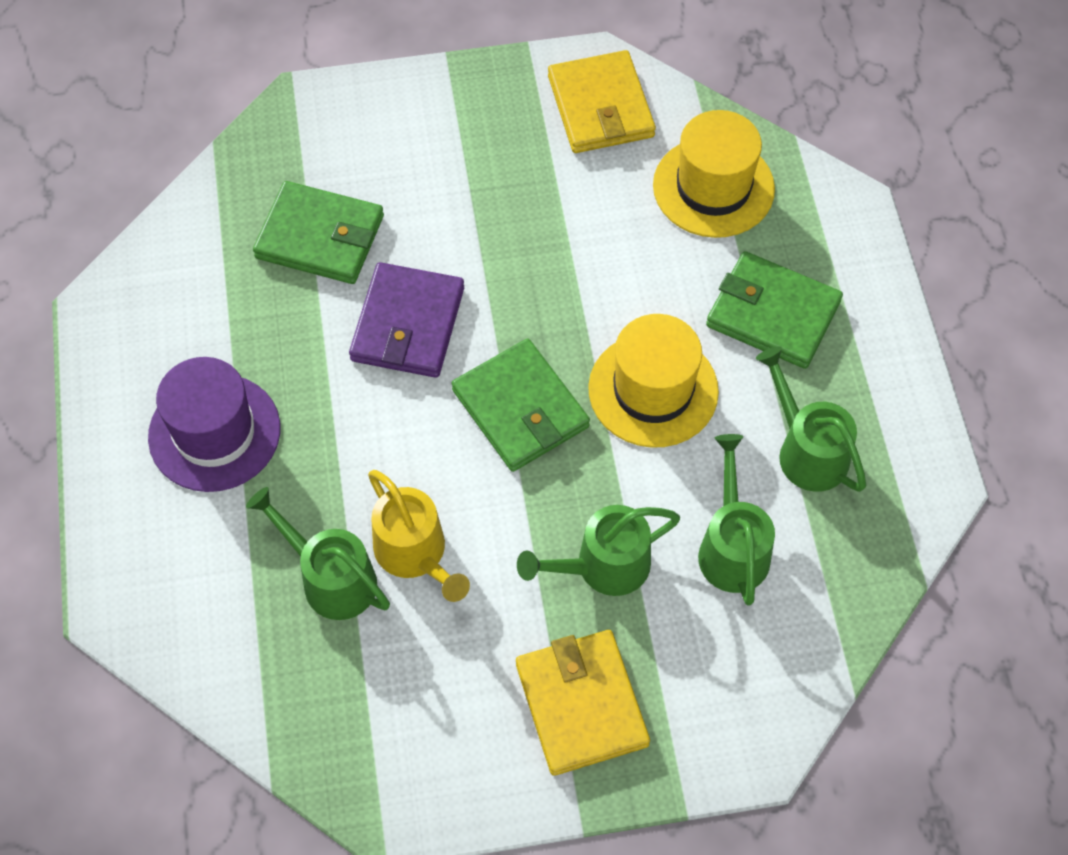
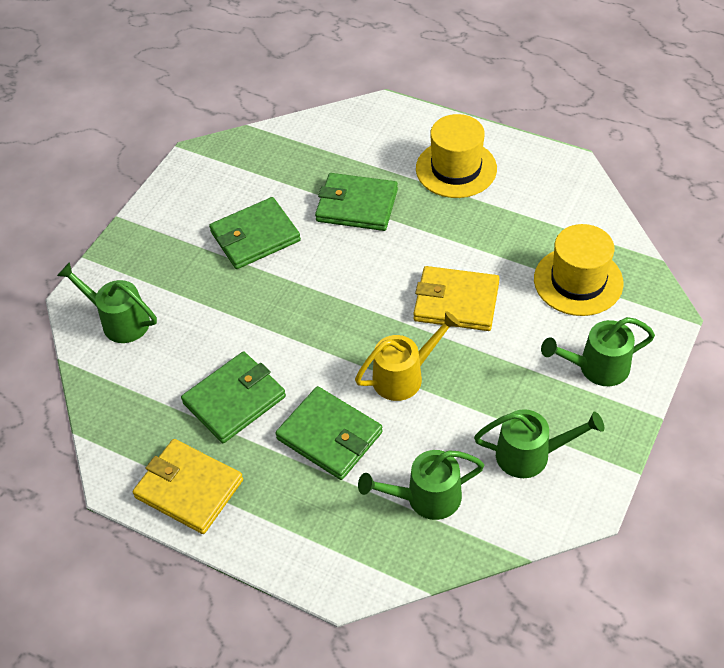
green wallet: [253,181,384,284] [452,339,590,472] [706,251,843,369] = 3 -> [181,351,286,443] [209,197,301,269] [275,386,383,480] [315,173,398,231] = 4
purple hat: [148,357,280,492] = 1 -> none = 0
purple wallet: [349,262,464,378] = 1 -> none = 0

